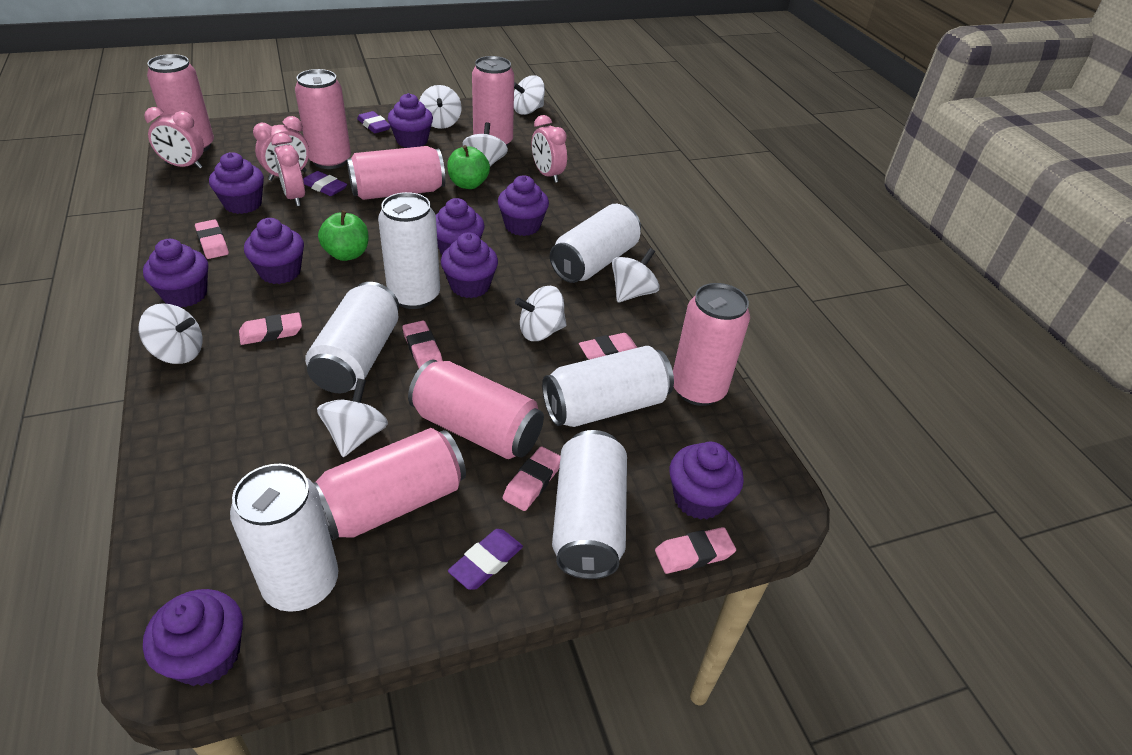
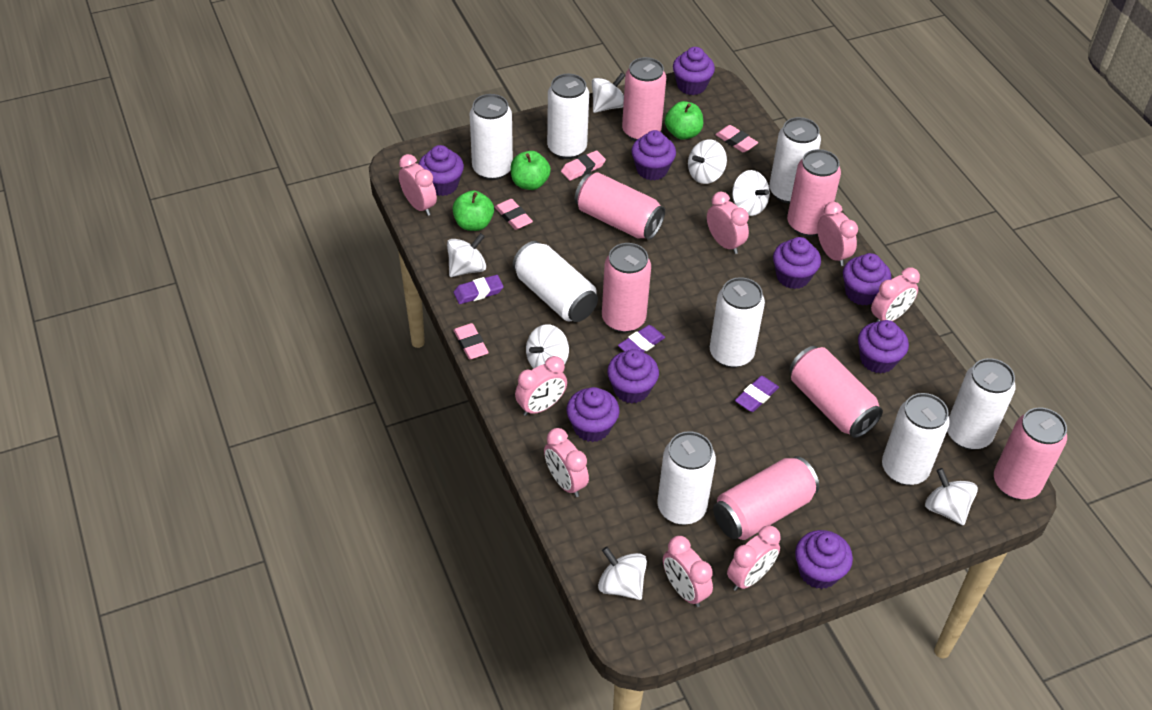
green apple: [318,210,368,261] [447,145,490,189] = 2 -> [452,190,494,231] [511,151,551,190] [665,101,703,140] = 3
pink clock: [144,107,204,169] [253,116,309,181] [271,133,305,206] [532,115,567,183] = 4 -> [399,154,437,216] [515,356,567,416] [544,428,589,497] [663,536,713,607] [707,191,749,254] [727,525,780,591] [817,202,858,266] [871,267,920,322] = 8
pink eraser: [195,220,229,259] [239,312,302,345] [402,320,443,368] [503,447,561,511] [579,333,637,360] [655,527,736,574] = 6 -> [453,323,489,359] [495,199,533,230] [561,150,606,181] [715,125,758,152] = 4
white can: [230,464,339,612] [305,282,399,393] [378,192,440,309] [542,346,674,427] [550,204,641,283] [552,430,627,579] = 6 -> [470,94,513,180] [513,241,598,322] [547,74,589,159] [658,431,716,525] [710,277,765,368] [769,117,821,204] [882,393,950,485] [947,358,1016,450] = 8

